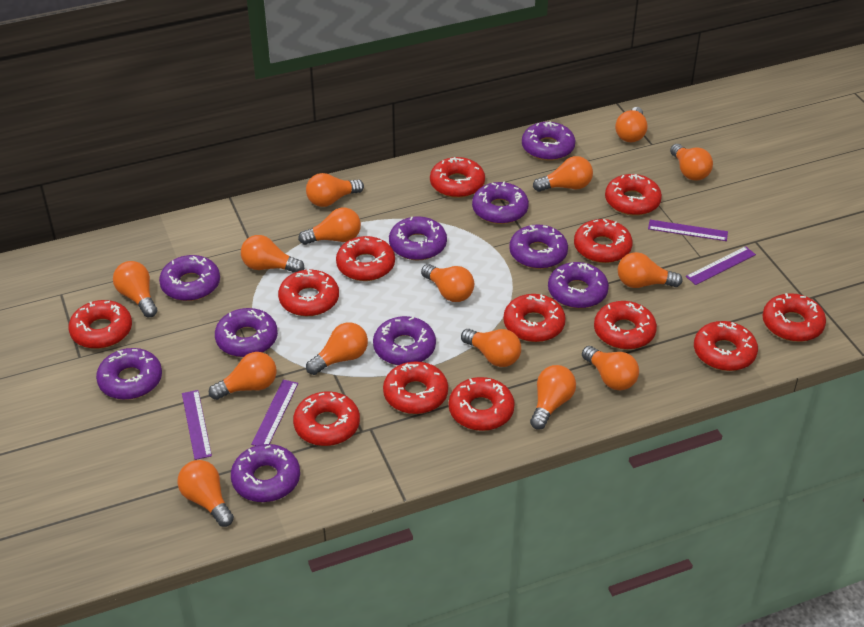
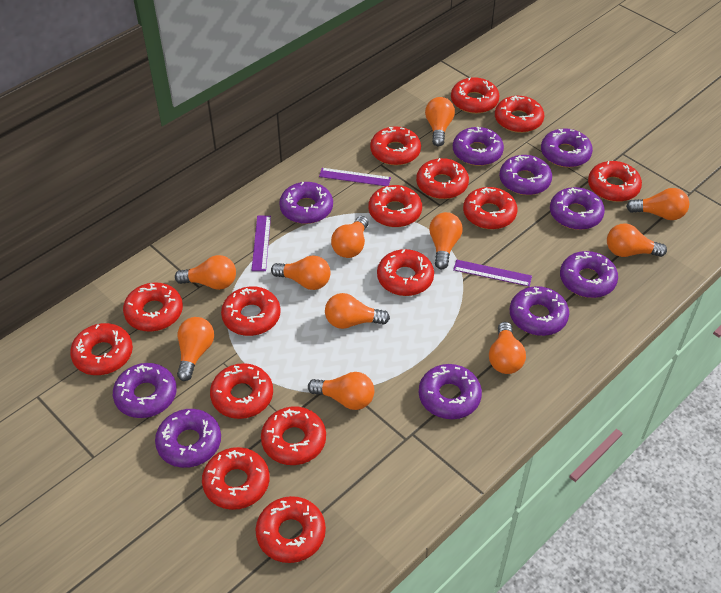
orange light bulb: [113,261,157,317] [177,460,234,527] [209,352,277,400] [241,235,304,272] [298,208,361,245] [306,173,364,207] [306,322,368,375] [421,264,474,302] [461,329,521,367] [530,365,576,430] [533,156,593,192] [582,346,639,390] [615,107,648,142] [618,252,683,288] [670,144,713,181] = 15 -> [175,255,236,290] [177,317,214,381] [271,256,330,290] [308,372,374,410] [325,293,390,329] [331,216,369,258] [425,97,455,147] [429,212,463,269] [489,322,526,374] [607,223,667,257] [626,188,689,220] = 11
purple ruler: [182,390,212,460] [251,380,298,446] [648,220,728,241] [686,246,756,285] = 4 -> [251,216,271,271] [319,168,391,186] [453,260,532,287] = 3
red donut: [68,300,132,349] [278,269,339,316] [293,391,360,446] [336,236,395,281] [383,361,448,414] [430,157,485,198] [449,377,515,431] [503,294,566,342] [574,219,633,263] [594,301,657,350] [605,174,662,216] [694,321,758,371] [763,293,826,342] = 13 -> [70,323,133,375] [123,282,183,332] [202,447,270,510] [210,363,273,419] [221,286,281,336] [256,496,326,563] [261,406,326,465] [369,185,422,227] [370,126,421,165] [377,249,434,296] [416,158,469,199] [451,77,500,114] [463,187,517,230] [495,96,544,133] [588,161,642,202] = 15

